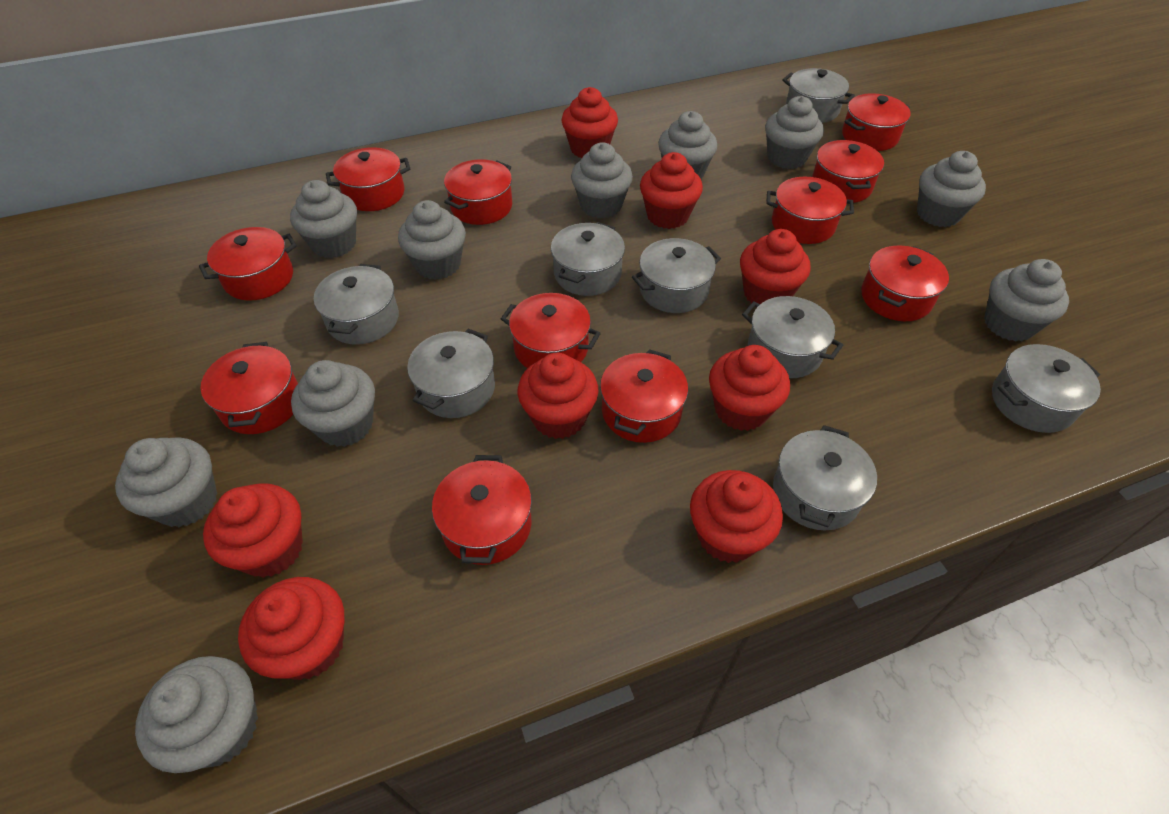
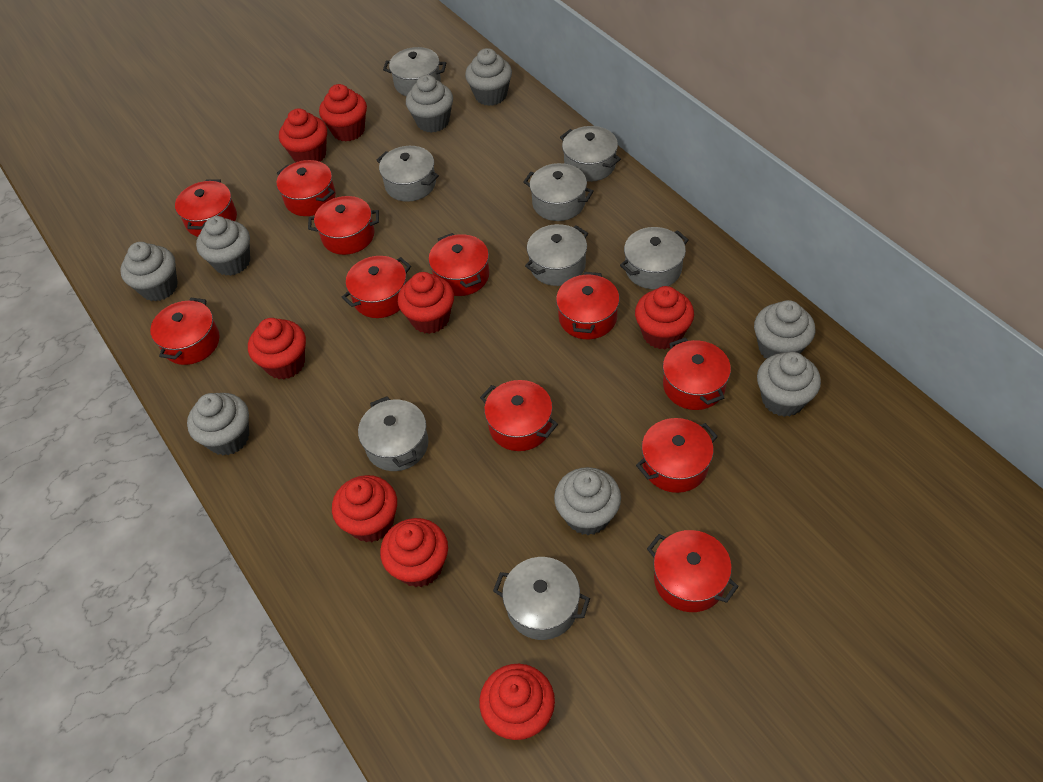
grey cupcake: [115,438,217,527] [135,656,258,773] [290,180,357,258] [291,360,375,447] [398,200,466,280] [571,142,633,218] [658,111,717,180] [765,96,824,169] [917,151,986,227] [984,259,1069,341] = 10 -> [120,242,178,302] [187,393,249,455] [196,216,250,276] [406,75,453,133] [465,48,512,106] [554,467,621,535] [754,300,815,358] [757,352,821,417] = 8

